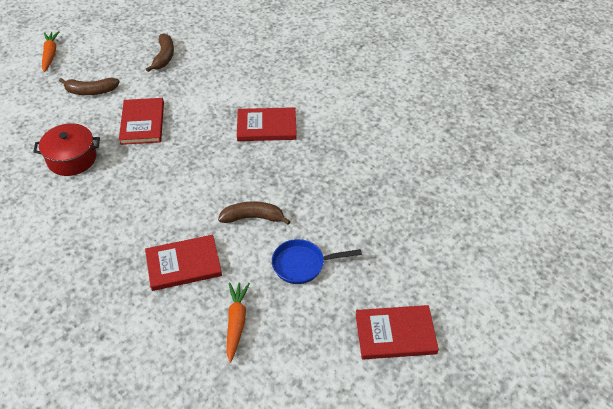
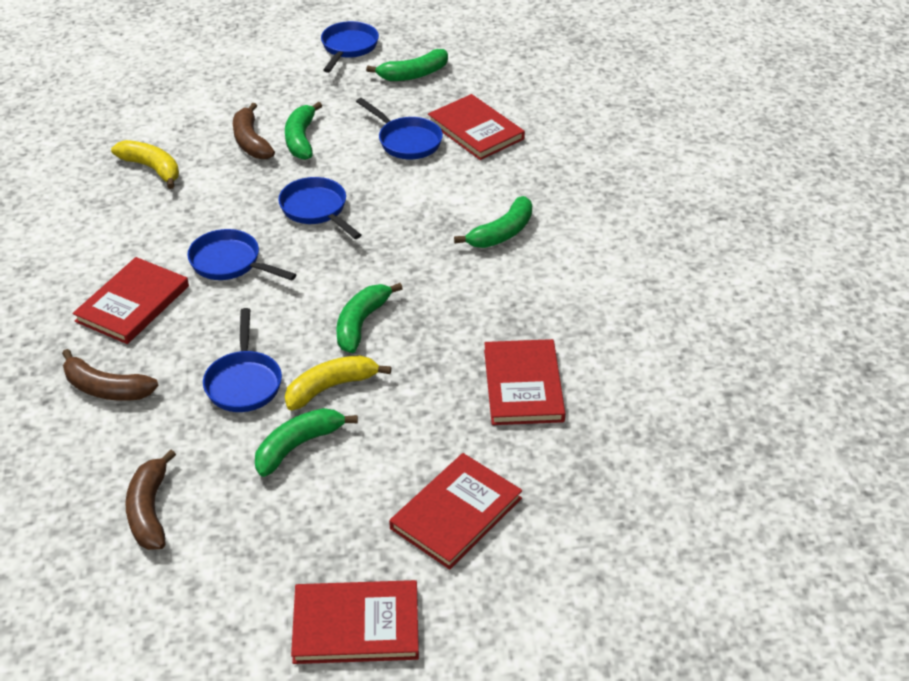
blue pan: [272,239,362,284] = 1 -> [187,229,297,281] [203,308,282,412] [278,177,361,239] [321,21,379,73] [356,98,443,159] = 5
green banana: none = 0 -> [255,408,358,477] [285,102,322,160] [336,283,403,353] [366,49,448,81] [454,196,532,248] = 5
orange carrot: [42,31,59,72] [227,282,250,363] = 2 -> none = 0
red book: [119,98,164,145] [145,235,222,291] [237,107,297,141] [356,305,439,359] = 4 -> [73,257,189,344] [291,580,419,664] [389,453,522,569] [428,94,525,160] [484,339,565,425] = 5
red pot: [33,123,100,176] = 1 -> none = 0
yellow banana: none = 0 -> [111,140,179,189] [285,355,391,410] = 2

